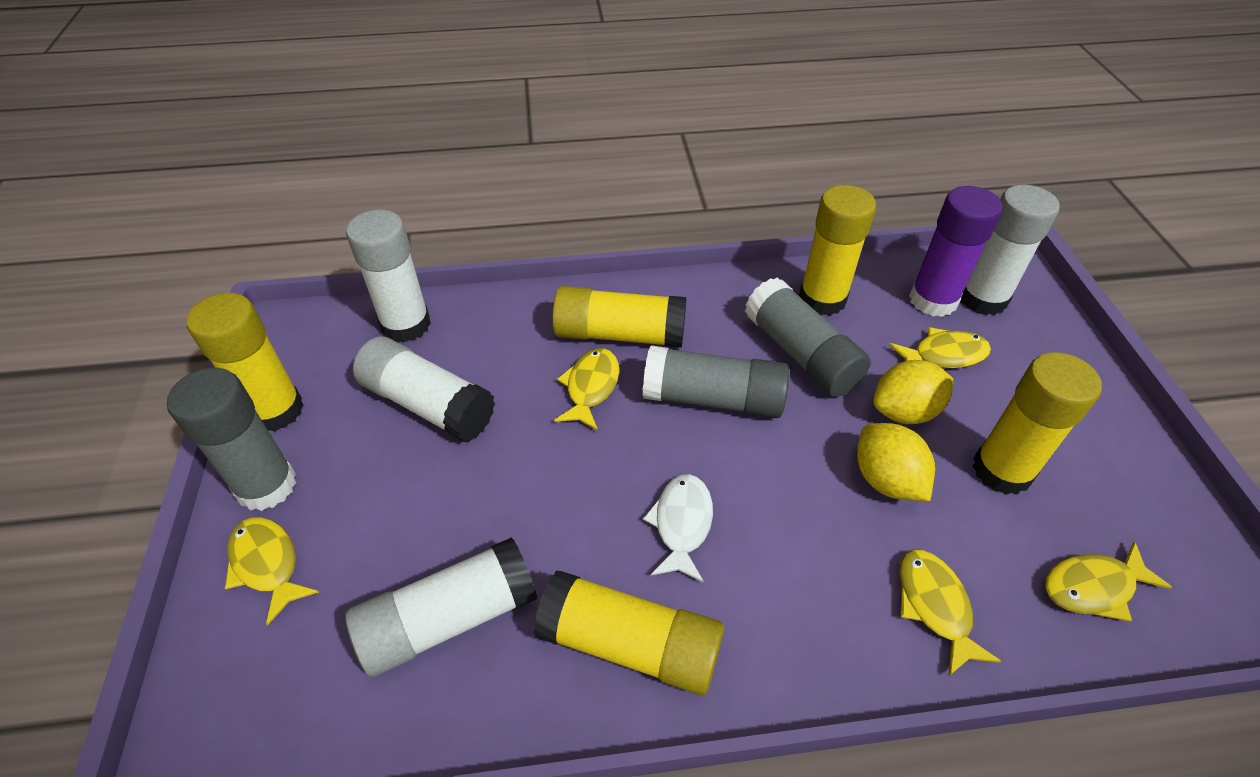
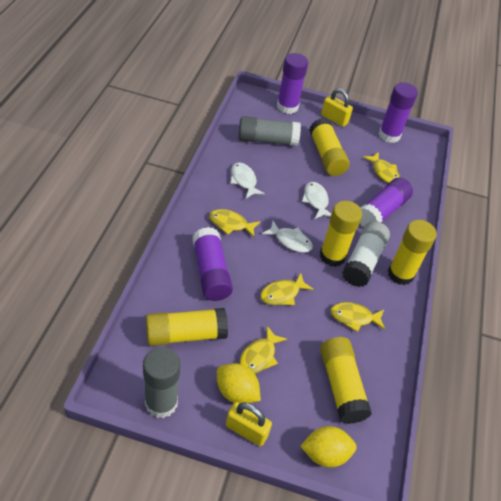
grey glue stick: [167,368,297,511] [643,345,789,418] [745,278,871,397] = 3 -> [143,347,180,418] [238,116,301,146] = 2
purple glue stick: [909,186,1003,317] = 1 -> [192,227,233,301] [277,53,308,114] [360,177,413,227] [379,82,418,143] = 4
white fish: [643,474,713,582] = 1 -> [230,163,265,198] [262,221,313,253] [302,182,331,219] = 3
white glue stick: [345,537,537,677] [346,209,431,343] [353,337,495,442] [961,184,1060,315] = 4 -> [342,221,390,287] = 1
yellow padlock: none = 0 -> [226,402,272,446] [321,89,353,127] = 2

